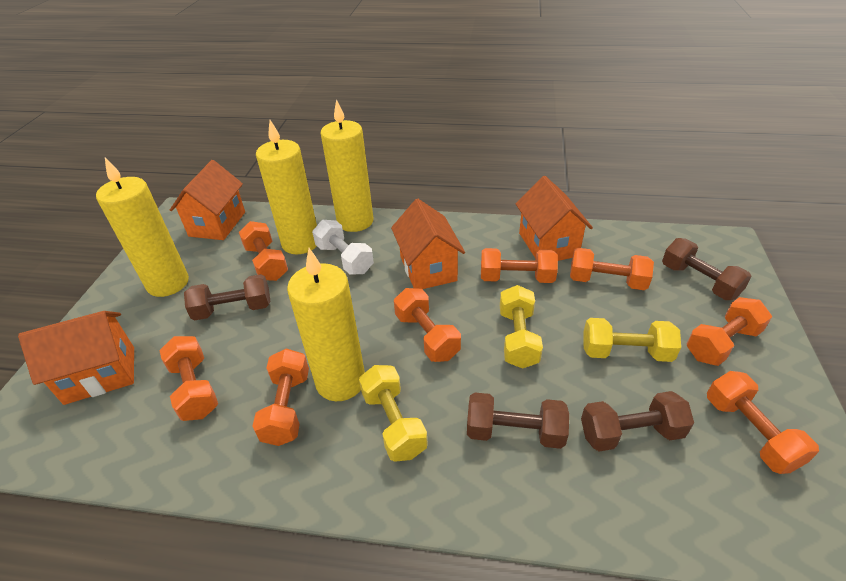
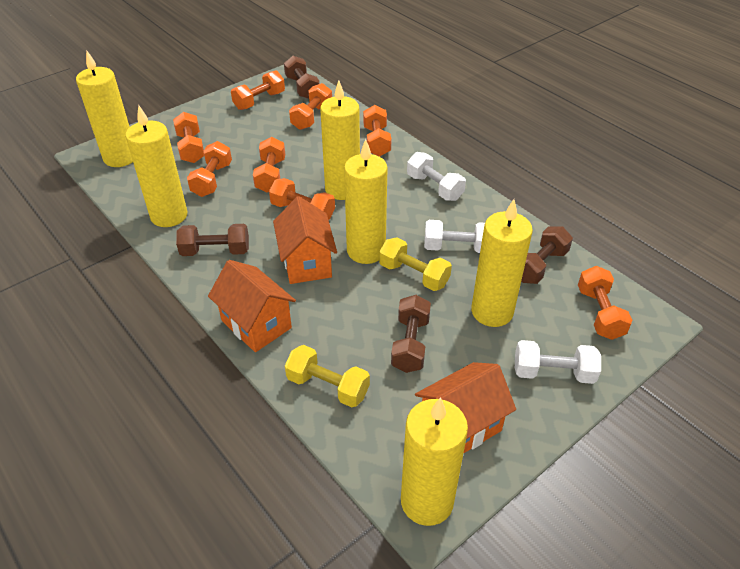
orange house: [18,311,134,405] [170,160,245,240] [391,199,465,289] [516,176,593,261] = 4 -> [208,260,296,352] [273,196,337,284] [415,362,516,454] = 3
white dumbbell: [312,220,374,275] = 1 -> [407,152,466,201] [424,220,485,253] [515,340,601,384] = 3
yellow candle: [96,158,189,297] [256,120,317,254] [287,248,365,401] [321,99,374,232] = 4 -> [76,50,133,167] [125,105,187,227] [320,80,360,200] [344,139,388,264] [401,397,468,526] [471,199,533,327] = 6
yellow dumbbell: [359,365,428,462] [500,285,543,369] [583,318,681,362] = 3 -> [285,345,370,407] [379,237,452,291] = 2

